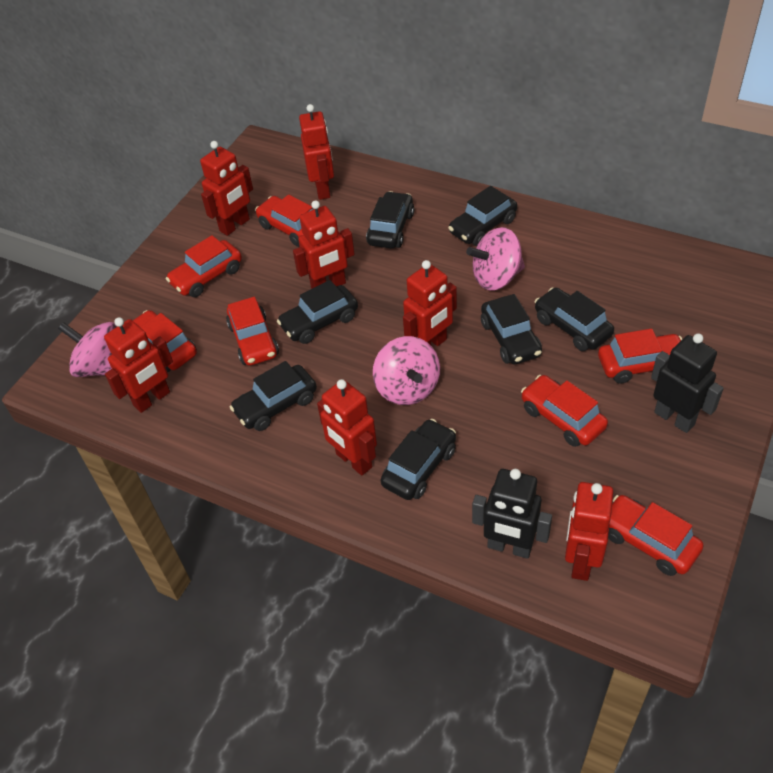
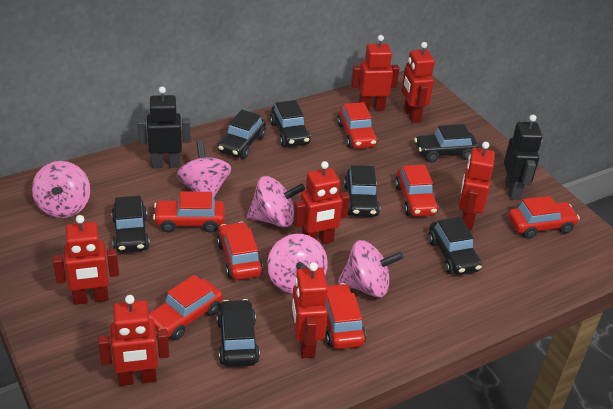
pink spinning top: [58,322,117,377] [373,336,440,405] [466,227,525,290] = 3 -> [32,161,90,218] [177,140,231,197] [247,176,305,227] [267,234,328,294] [338,240,404,298] = 5

